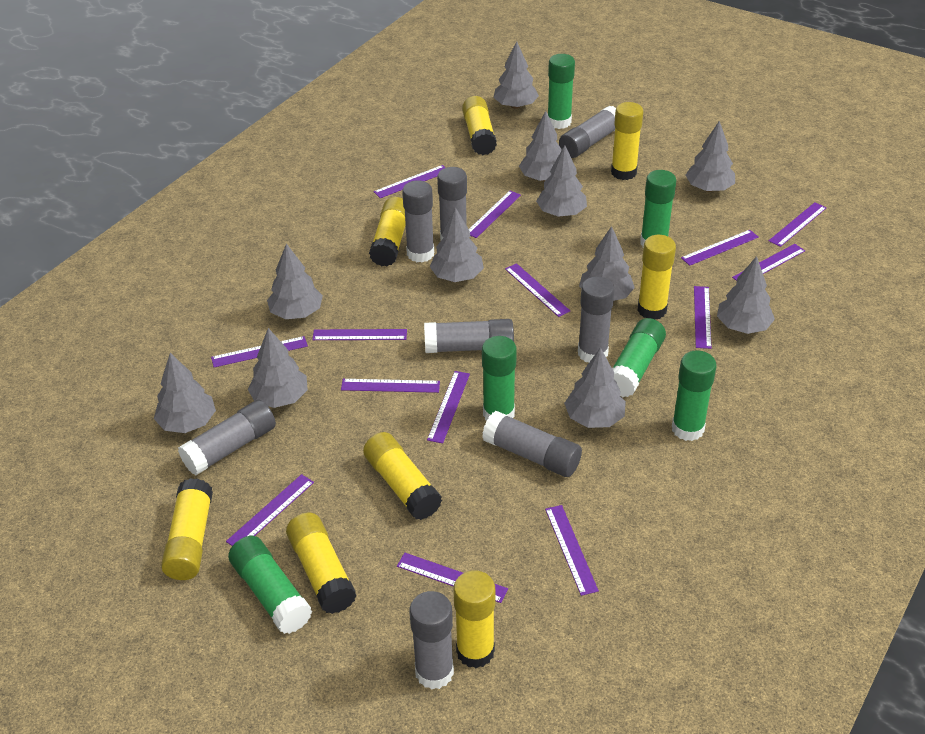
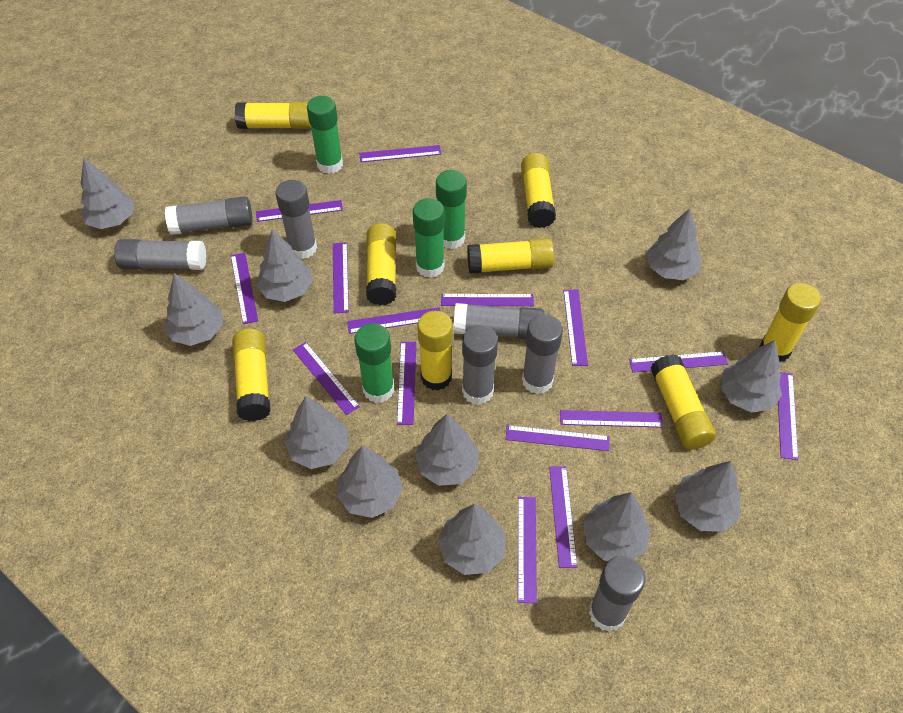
green glue stick: [228,536,312,634] [482,336,517,421] [548,54,575,129] [612,318,666,397] [640,170,676,247] [672,350,716,441] = 6 -> [307,96,343,174] [354,323,394,403] [413,198,445,278] [436,170,467,249] = 4
grey glue stick: [178,400,276,476] [402,180,434,262] [409,591,454,689] [424,319,514,353] [437,167,467,242] [482,411,582,477] [559,106,616,158] [578,277,615,363] = 8 -> [114,239,206,270] [165,196,253,235] [275,180,317,259] [453,303,544,339] [462,325,498,405] [522,314,563,394] [589,556,645,632] = 7
purple ruler: [211,336,308,367] [226,474,314,546] [312,329,407,340] [341,379,440,393] [373,165,446,198] [397,553,508,603] [427,371,470,443] [469,191,521,238] [505,263,570,317] [545,505,599,596] [681,230,759,266] [694,286,712,349] [732,244,805,281] [769,202,827,247] = 14 -> [231,253,258,324] [256,200,343,222] [293,342,360,415] [333,242,349,313] [347,307,440,334] [359,145,441,162] [397,342,416,425] [441,294,534,306] [506,425,610,451] [518,497,537,604] [549,466,577,568] [560,410,663,427] [563,290,588,366] [629,351,728,373] [778,372,798,460] = 15

